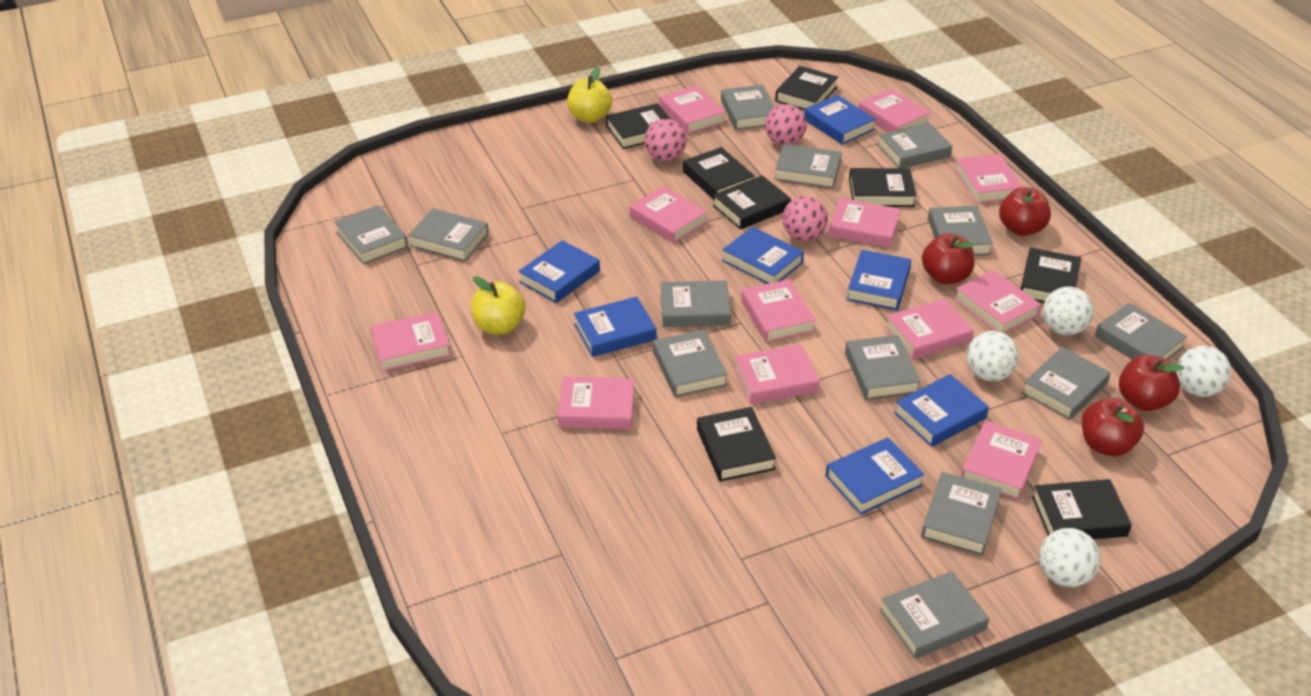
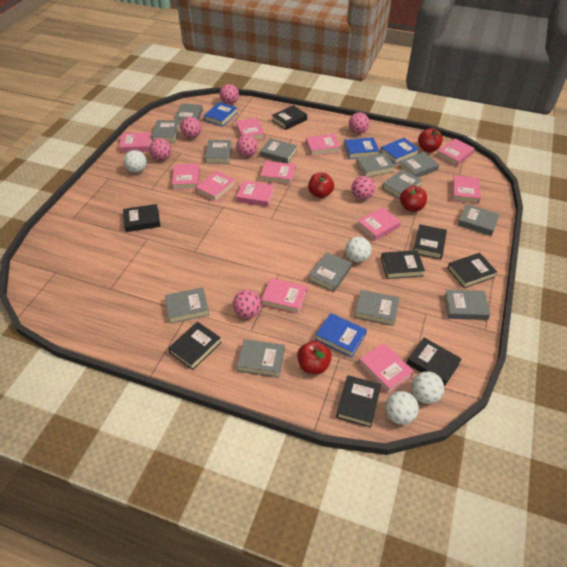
blue book: [518,240,600,303] [574,297,656,357] [722,227,804,284] [804,95,876,145] [826,437,925,515] [847,250,911,310] [894,374,989,447] = 7 -> [204,102,237,127] [315,313,367,357] [344,137,379,159] [380,138,419,164] = 4
pink ball: [645,119,687,161] [765,104,807,146] [783,196,828,241] = 3 -> [149,138,172,161] [181,117,202,138] [219,84,239,104] [233,290,261,318] [236,135,258,157] [349,112,369,134] [352,176,375,200] = 7
yellow apple: [471,276,526,335] [567,67,612,123] = 2 -> none = 0

